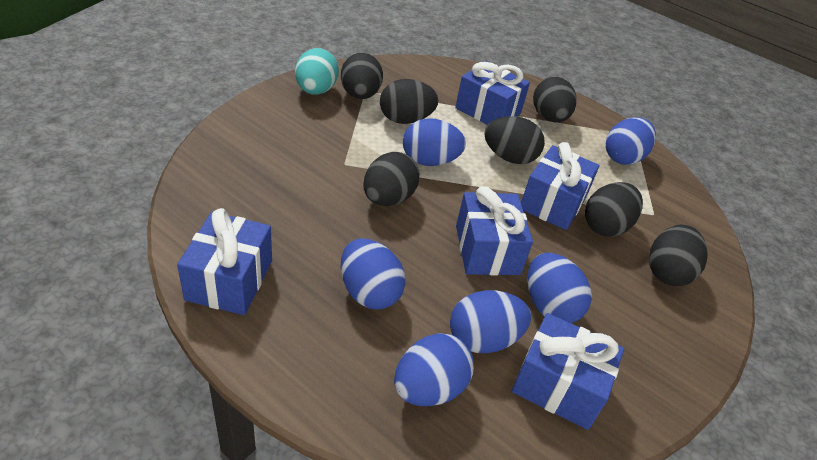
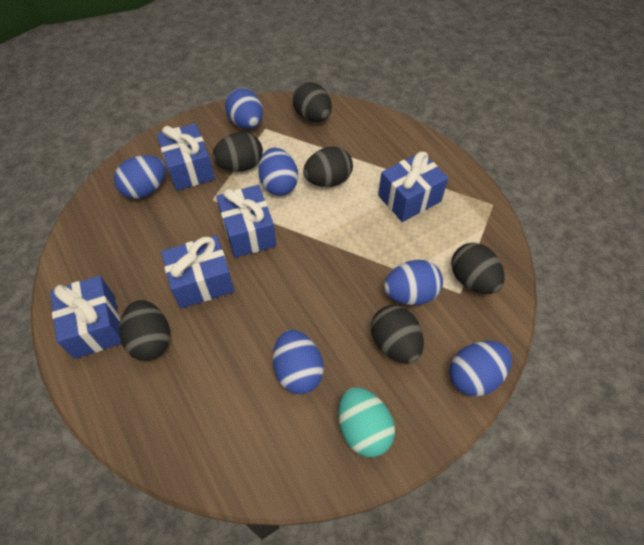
black egg: [341,53,383,99] [363,152,420,206] [380,79,438,124] [484,116,545,164] [533,77,577,122] [585,182,643,237] [649,225,707,286] = 7 -> [119,300,170,361] [212,132,263,172] [293,82,332,122] [303,147,353,187] [371,305,424,364] [451,243,505,294] = 6

